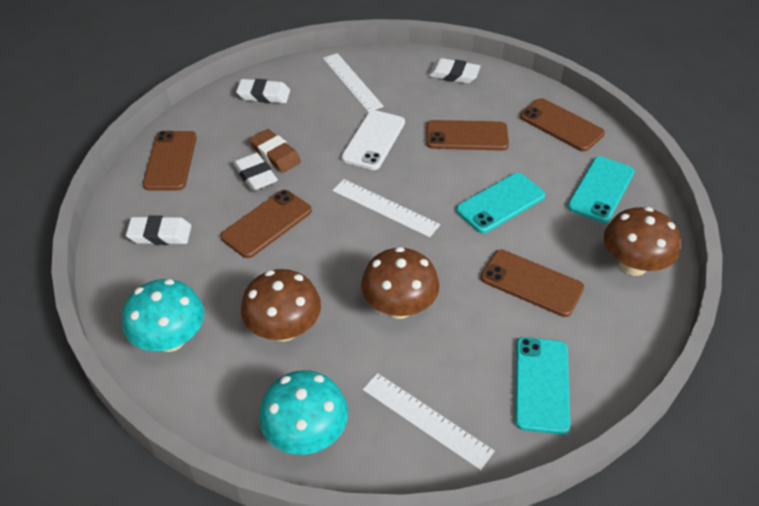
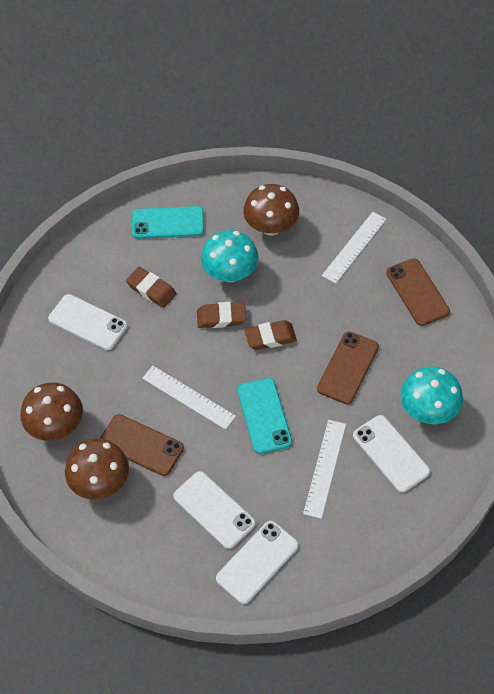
brown eraser: [249,129,301,173] = 1 -> [126,267,177,308] [197,302,246,328] [244,320,297,350] = 3
brown phone: [143,131,197,190] [220,190,312,258] [426,120,509,151] [481,250,584,317] [520,98,605,151] = 5 -> [100,414,184,476] [317,332,379,404] [386,258,450,326] = 3
turquoise phone: [456,173,545,233] [515,337,570,434] [567,156,634,223] = 3 -> [132,206,204,239] [237,378,292,454] = 2
white eraser: [126,215,191,245] [233,153,278,191] [236,79,290,103] [428,58,481,84] = 4 -> none = 0
white phone: [341,110,405,170] = 1 -> [48,294,128,350] [173,471,255,549] [216,521,299,604] [353,415,430,492] = 4

